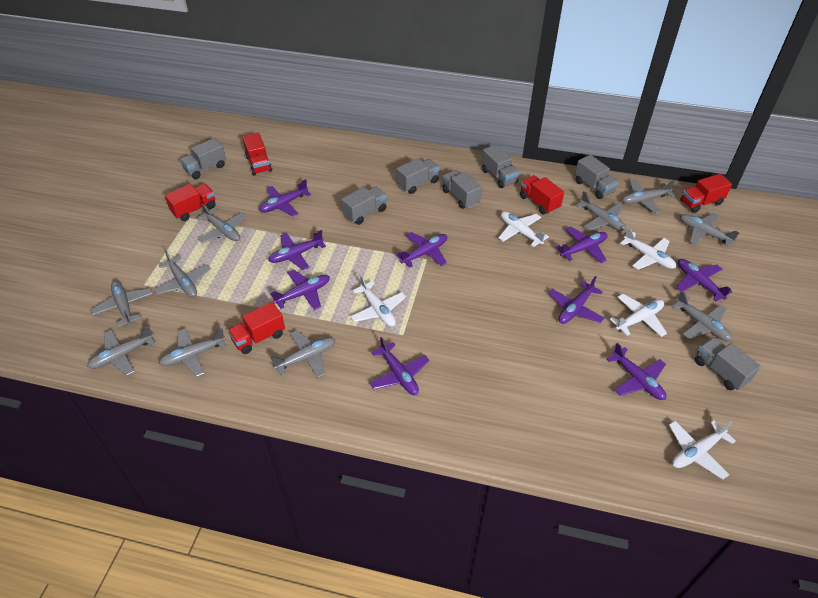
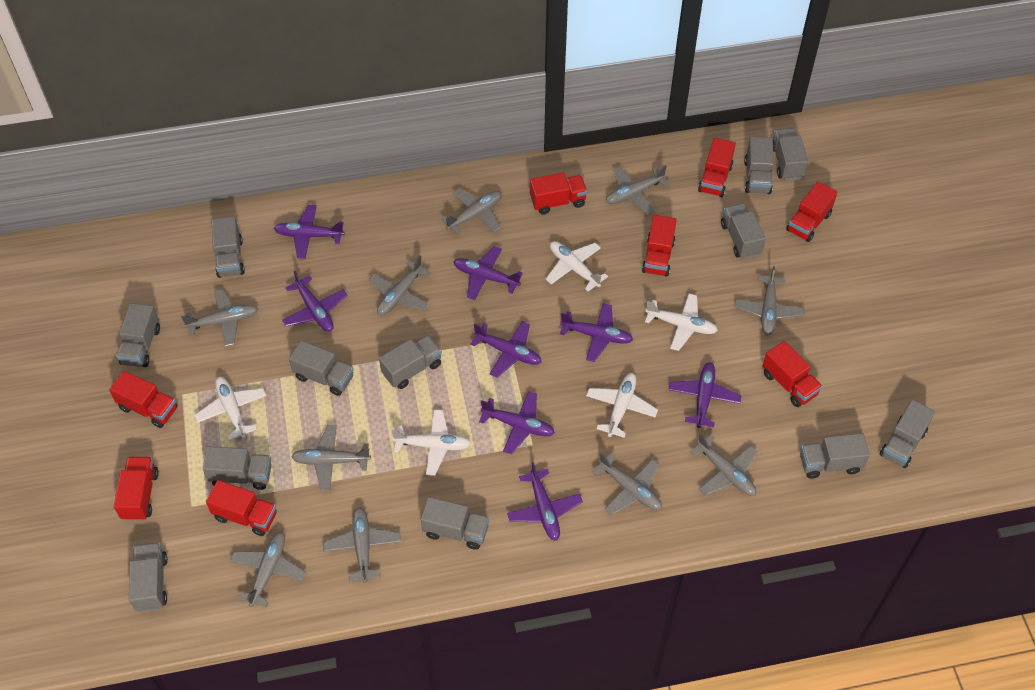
grey truck: [180,138,226,179] [341,187,387,225] [396,158,440,194] [442,170,482,209] [481,144,520,188] [575,155,619,199] [695,337,761,390] = 7 -> [116,303,160,367] [129,542,168,612] [203,446,272,490] [212,216,245,278] [289,340,354,396] [379,335,442,389] [421,497,489,550] [721,203,766,259] [744,137,774,194] [773,128,808,180] [800,433,870,479] [880,399,935,468] = 12
purple plane: [259,179,311,216] [268,230,326,270] [270,270,330,310] [369,337,429,395] [396,232,447,267] [548,276,604,324] [556,227,608,263] [607,343,666,400] [676,259,733,302] = 9 -> [274,205,345,259] [282,271,347,332] [453,246,523,300] [470,321,541,378] [479,391,555,454] [507,462,583,541] [560,303,633,362] [668,362,741,428] = 8
red truck: [165,184,216,221] [228,302,285,354] [242,133,272,175] [520,175,564,215] [680,174,732,213] = 5 -> [109,371,177,428] [114,457,159,521] [206,480,277,536] [530,172,587,215] [642,215,677,277] [698,138,736,197] [763,341,823,407] [786,182,838,242] = 8

